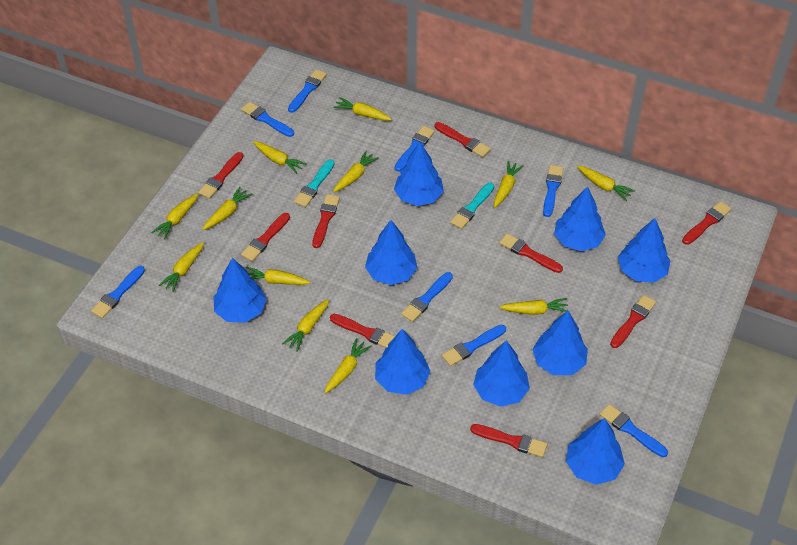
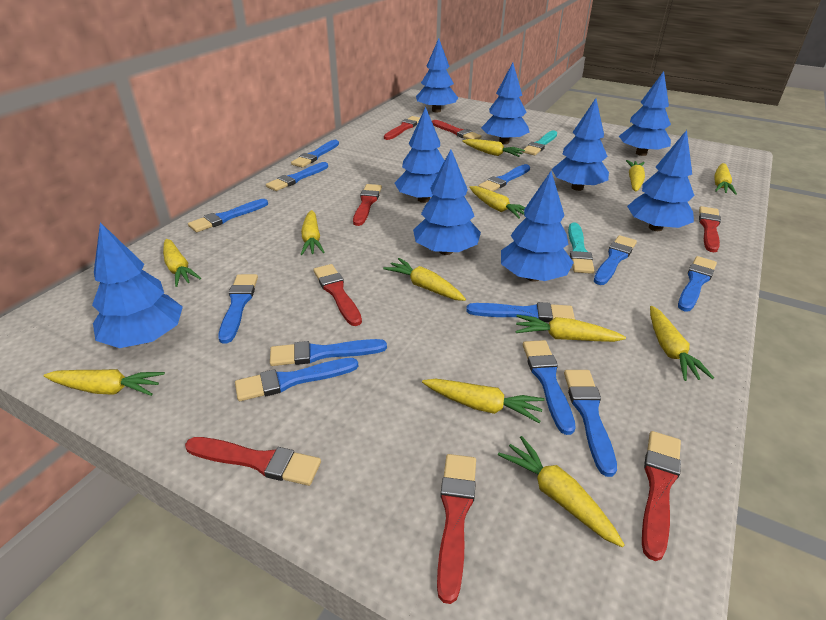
blue brush: [91,266,145,318] [241,102,294,137] [288,69,327,113] [394,126,435,172] [401,272,453,322] [442,325,506,366] [543,165,563,217] [599,404,668,457] = 8 -> [188,199,268,232] [218,274,258,344] [235,358,358,401] [266,162,328,191] [270,339,387,366] [291,140,339,168] [466,302,575,322] [478,164,530,191] [523,340,576,435] [564,370,617,477] [594,235,637,285] [678,256,717,312] = 12
red brush: [198,152,243,199] [241,213,290,261] [312,194,340,248] [330,314,395,348] [435,122,491,157] [470,424,547,457] [499,233,563,273] [610,295,656,348] [682,201,731,245] = 9 -> [185,437,321,486] [313,264,362,326] [353,184,382,226] [384,116,420,140] [432,120,481,139] [437,454,476,604] [642,431,681,561] [699,206,721,252] = 8

